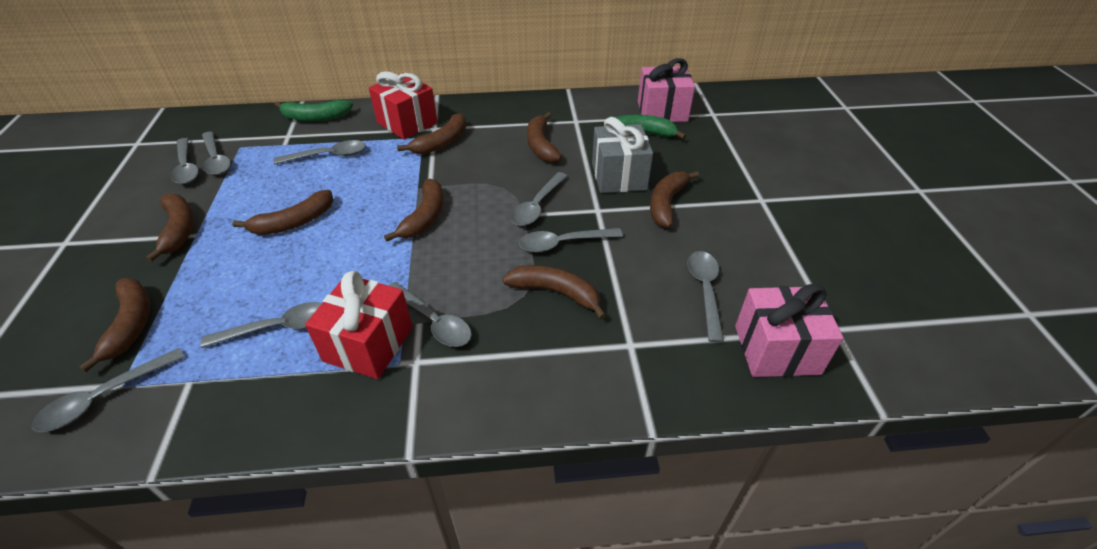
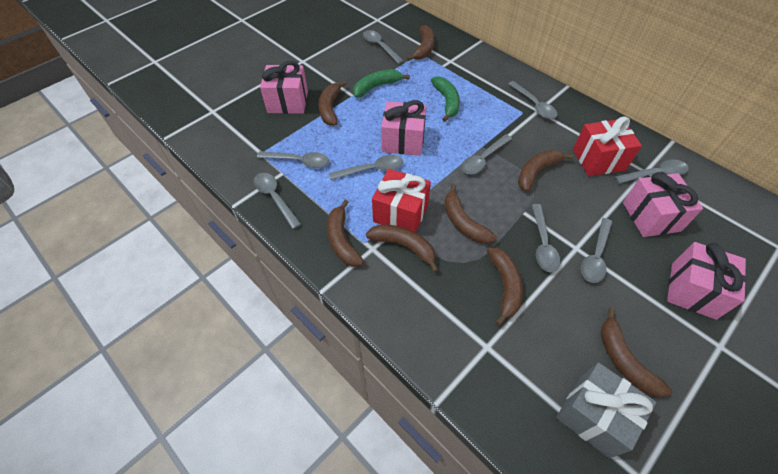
pink gift: [638,58,695,122] [735,284,843,377] = 2 -> [260,61,308,114] [381,100,427,156] [623,172,703,237] [667,242,747,320] = 4

